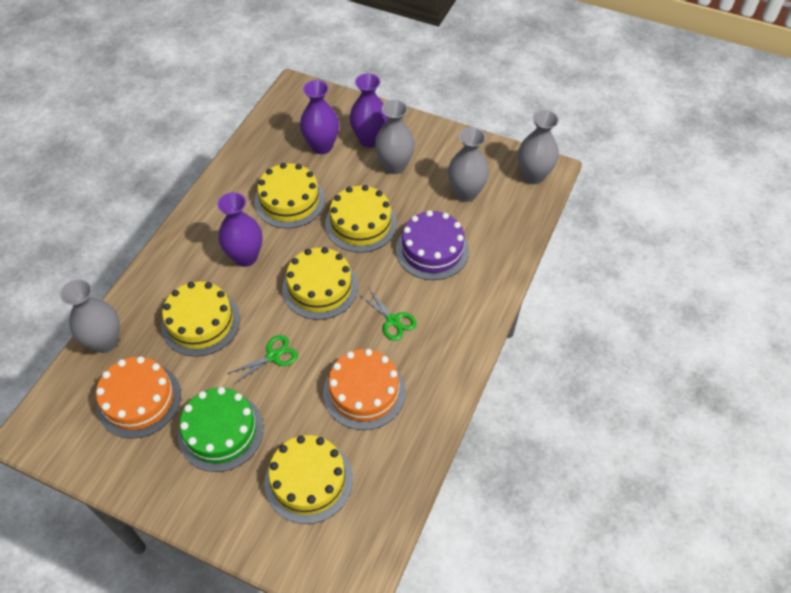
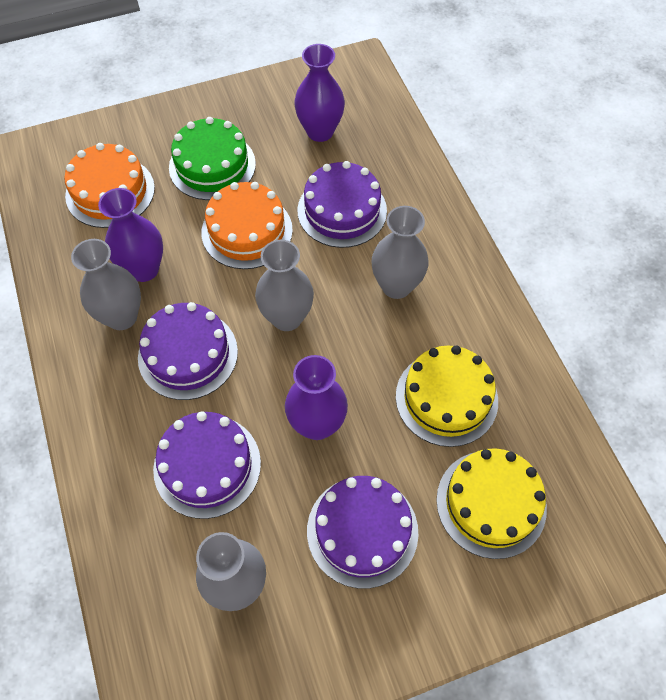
green scissors: [227,335,298,385] [358,287,417,341] = 2 -> none = 0
purple cake: [396,210,469,280] = 1 -> [138,302,238,400] [153,411,261,519] [298,161,387,248] [307,476,418,589] = 4
yellow cake: [161,282,240,357] [255,163,325,228] [265,435,353,524] [282,247,358,320] [325,185,397,253] = 5 -> [396,345,498,447] [436,448,547,559] = 2

